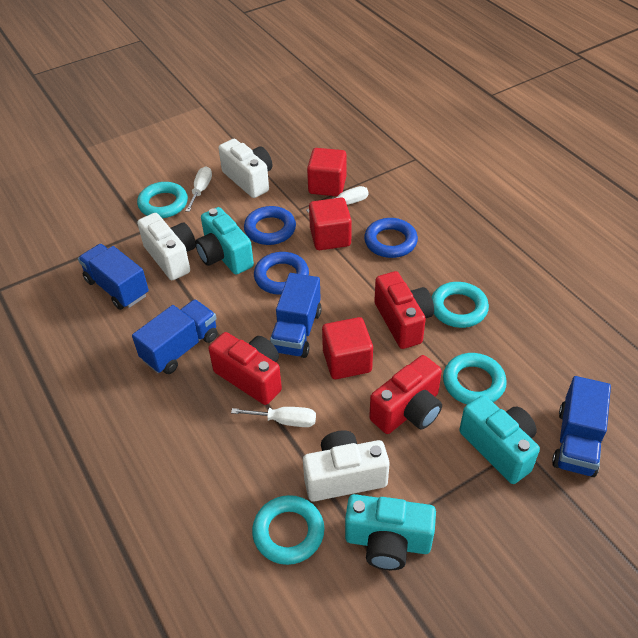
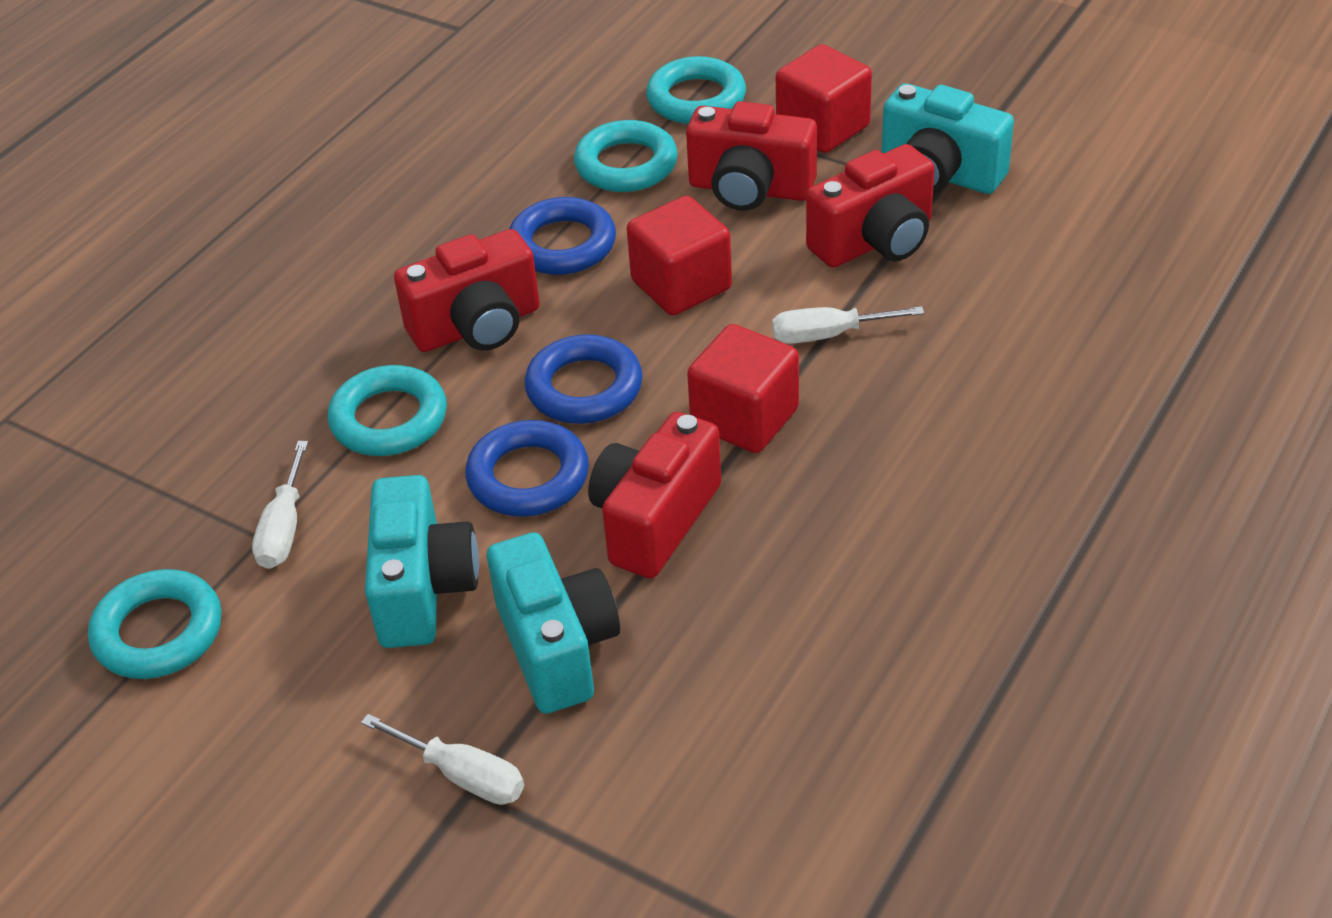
blue truck: [78,244,149,310] [132,299,218,374] [270,273,322,358] [552,376,611,477] = 4 -> none = 0
red camera: [209,332,282,405] [369,355,442,434] [374,271,434,349] = 3 -> [394,229,540,352] [588,412,721,579] [686,101,817,211] [806,144,935,268] = 4
white camera: [137,213,196,280] [218,139,272,198] [303,430,390,502] = 3 -> none = 0

